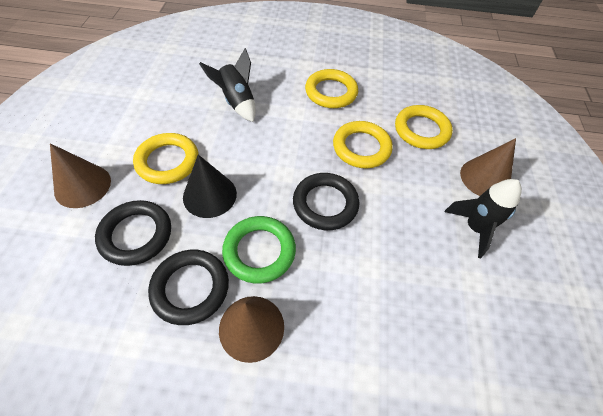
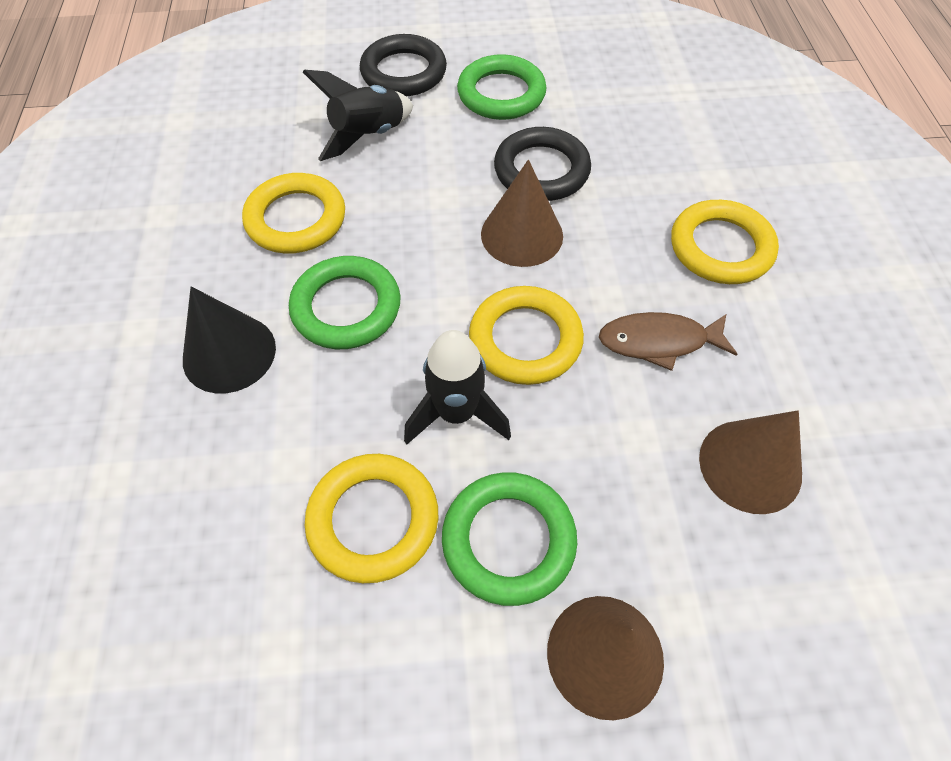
black ring: [95,200,171,266] [148,250,229,325] [293,173,359,230] = 3 -> [360,34,447,96] [494,127,591,201] = 2
brown fish: none = 0 -> [599,312,737,371] = 1
green ring: [222,216,296,284] = 1 -> [289,256,401,349] [442,472,577,606] [457,54,547,120] = 3

